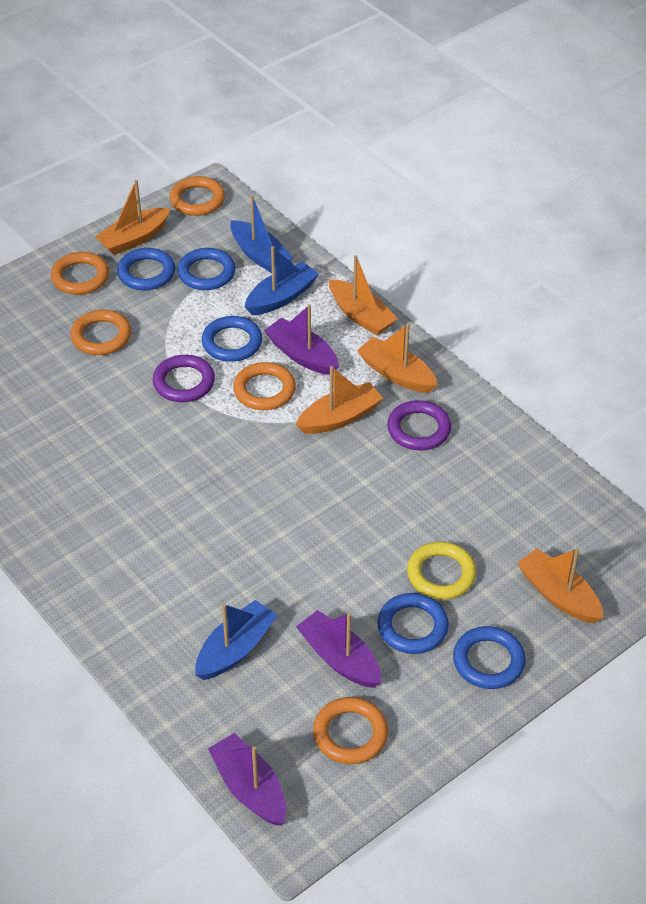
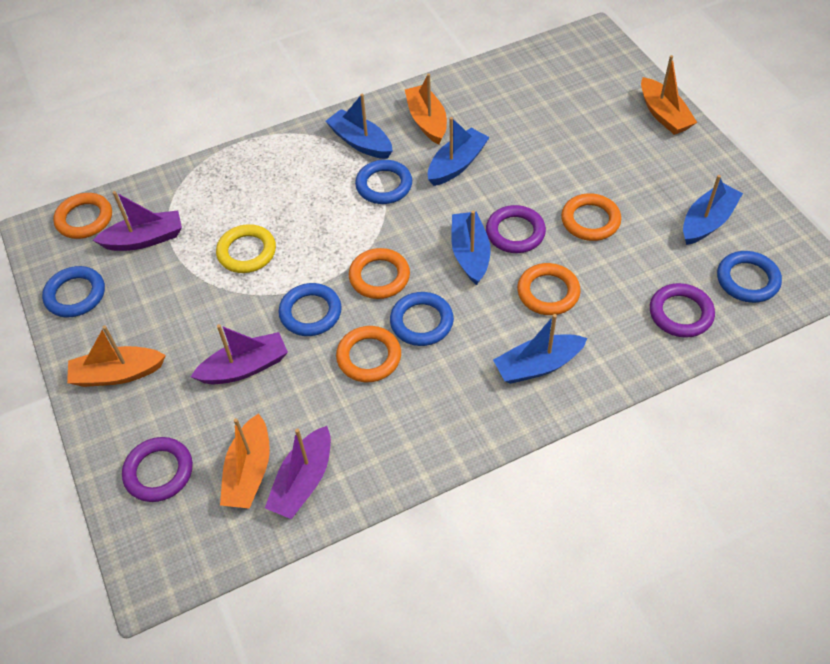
blue boat: [195,600,278,680] [230,195,293,273] [245,246,319,315] = 3 -> [325,94,393,159] [428,117,490,186] [451,210,491,285] [493,314,588,384] [683,175,743,245] = 5
orange boat: [95,180,170,255] [296,366,384,434] [329,255,398,335] [357,323,438,393] [517,548,604,623] = 5 -> [67,325,166,387] [220,413,270,509] [405,74,447,144] [641,55,697,135] = 4
purple ring: [153,355,215,402] [387,400,451,451] = 2 -> [122,437,193,502] [486,205,546,253] [650,283,715,338] = 3

